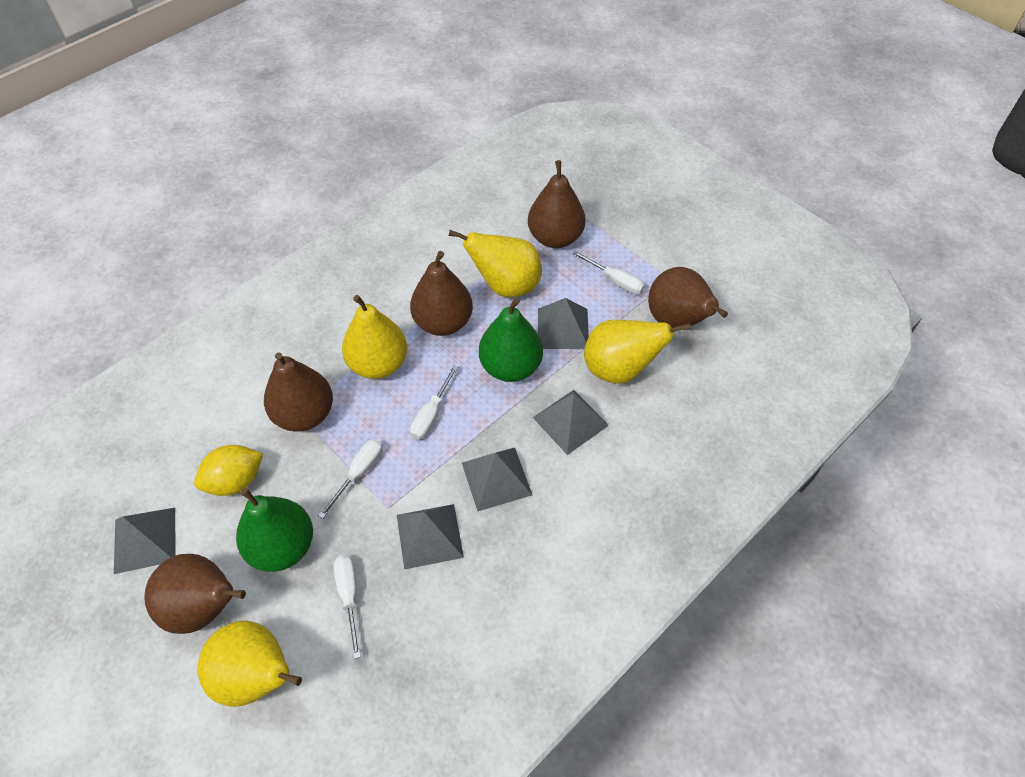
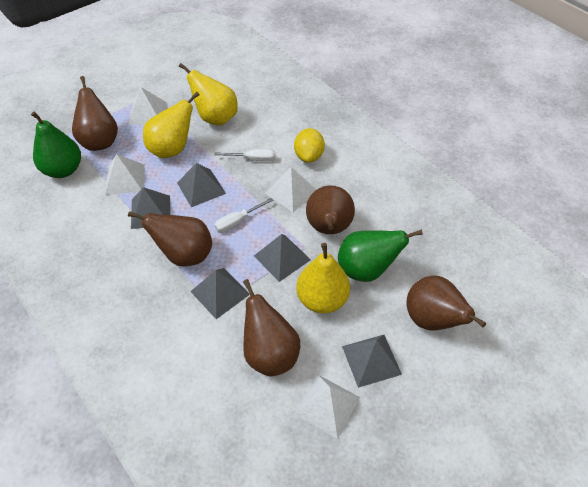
white pyramid: none = 0 -> [105,154,145,195] [128,87,167,124] [265,167,316,212] [295,375,360,439] = 4
white screwdriver: [318,439,383,519] [333,555,361,659] [410,365,458,440] [573,251,645,294] = 4 -> [214,149,275,161] [215,198,273,232] = 2
yellow pear: [198,621,302,707] [342,295,407,379] [449,230,542,297] [584,320,691,384] = 4 -> [143,92,199,158] [179,63,238,125] [296,243,350,314] = 3

